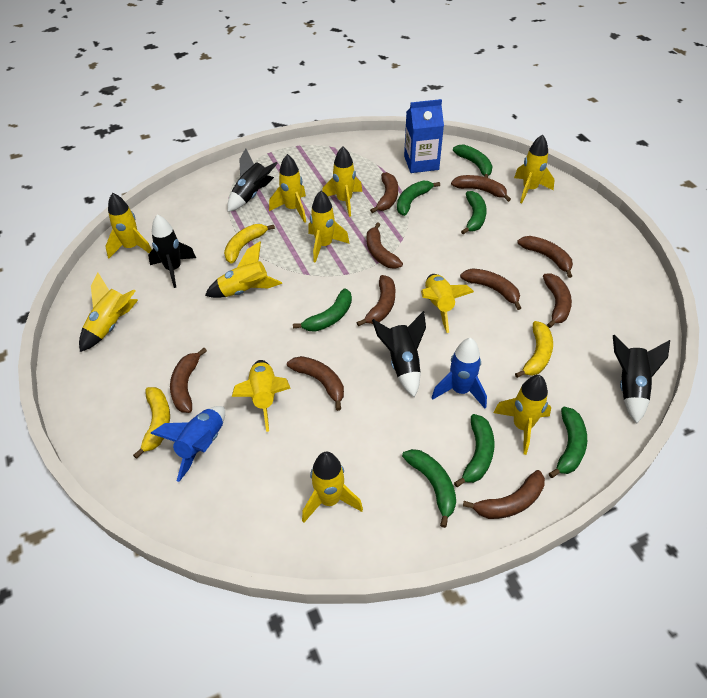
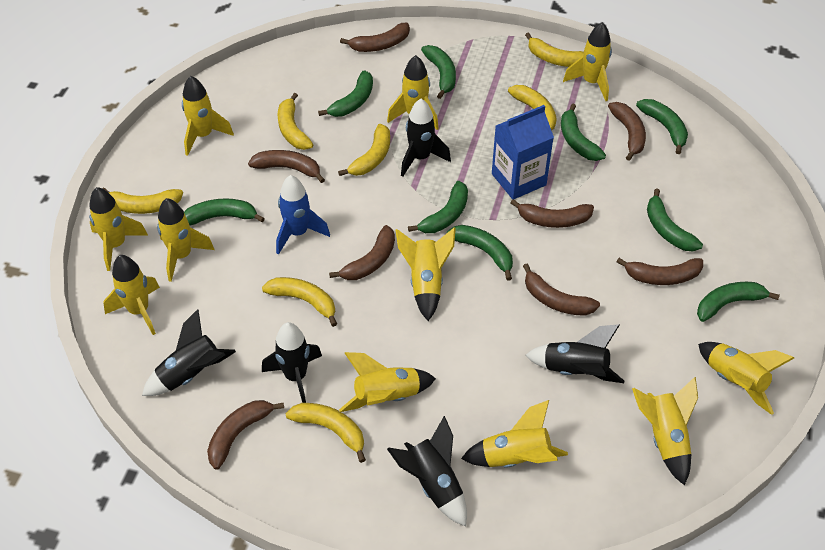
black rocket: [148,214,196,288] [227,148,278,212] [372,311,426,397] [613,335,670,423] = 4 -> [142,309,236,396] [262,322,322,403] [387,416,467,526] [401,99,451,176] [526,324,624,383] = 5
blue rocket: [150,406,225,482] [432,338,487,408] = 2 -> [276,175,330,254] = 1
brown banana: [170,348,207,413] [287,356,344,411] [357,275,396,326] [367,222,403,269] [370,172,398,213] [451,175,511,202] [460,268,521,310] [463,470,545,519] [517,236,573,278] [543,274,572,328] = 10 -> [207,400,284,470] [248,150,325,183] [329,225,395,280] [340,23,410,52] [510,199,594,228] [523,264,600,316] [608,102,646,161] [616,258,703,285] = 8
green banana: [293,288,352,332] [397,181,440,216] [402,449,456,528] [453,144,493,178] [454,414,495,487] [461,191,487,234] [549,407,587,478] = 7 -> [184,198,265,225] [318,70,373,117] [408,181,468,233] [421,45,456,99] [447,225,513,281] [561,104,606,161] [636,99,688,154] [647,188,703,251] [697,282,780,322] = 9
yellow banana: [133,387,170,459] [224,224,275,264] [515,321,553,378] = 3 -> [102,187,183,214] [262,277,337,327] [278,93,314,150] [285,403,366,463] [338,124,390,176] [508,85,557,130] [525,32,584,67] = 7

